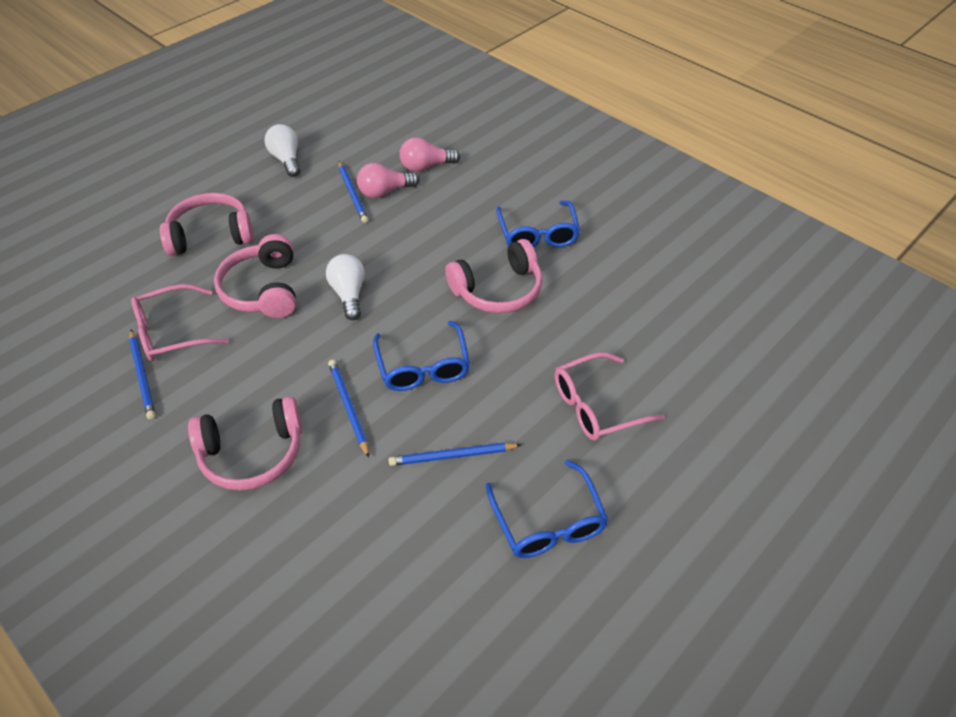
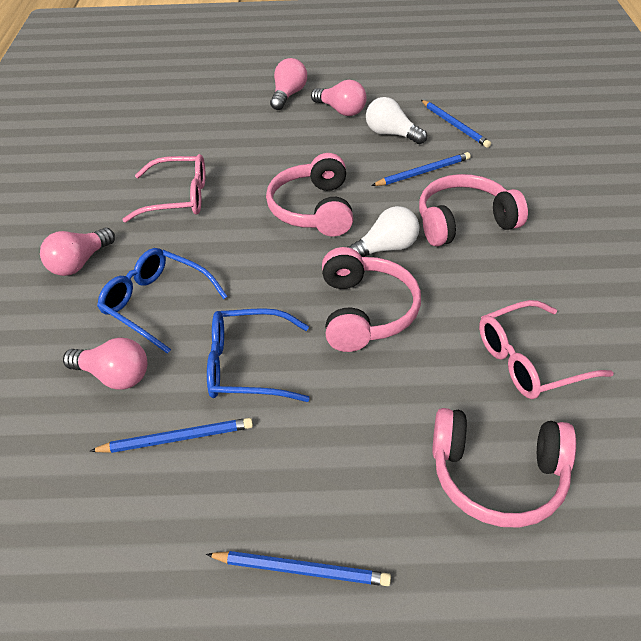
blue glasses: [373,321,470,391] [485,460,608,558] [496,201,580,248] = 3 -> [97,248,228,354] [207,308,310,402] = 2
pink light bulb: [357,163,419,198] [399,137,460,172] = 2 -> [40,228,115,276] [63,338,148,390] [270,58,307,110] [311,80,367,116] = 4

